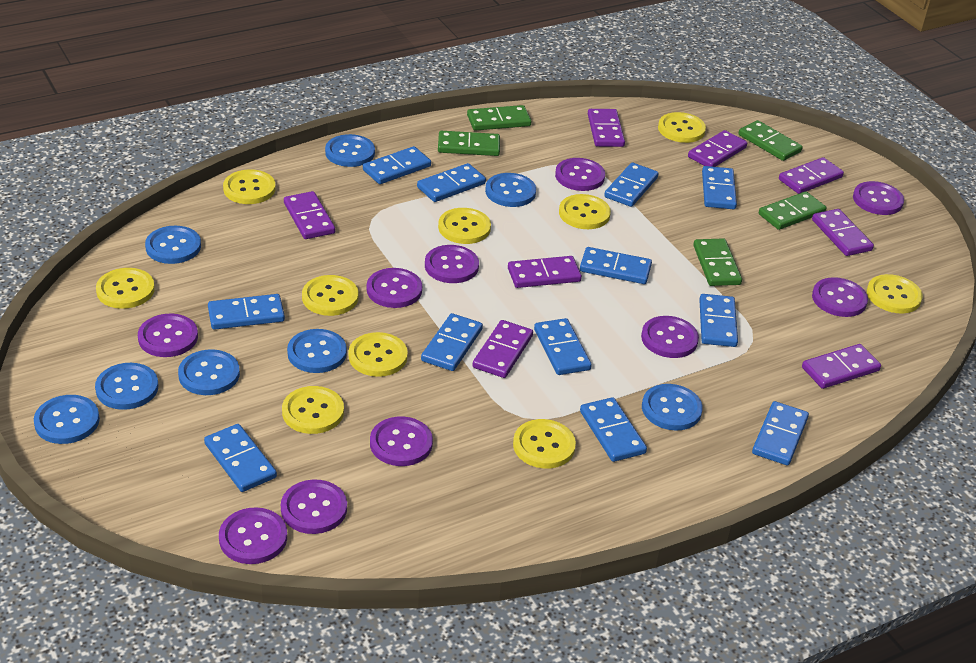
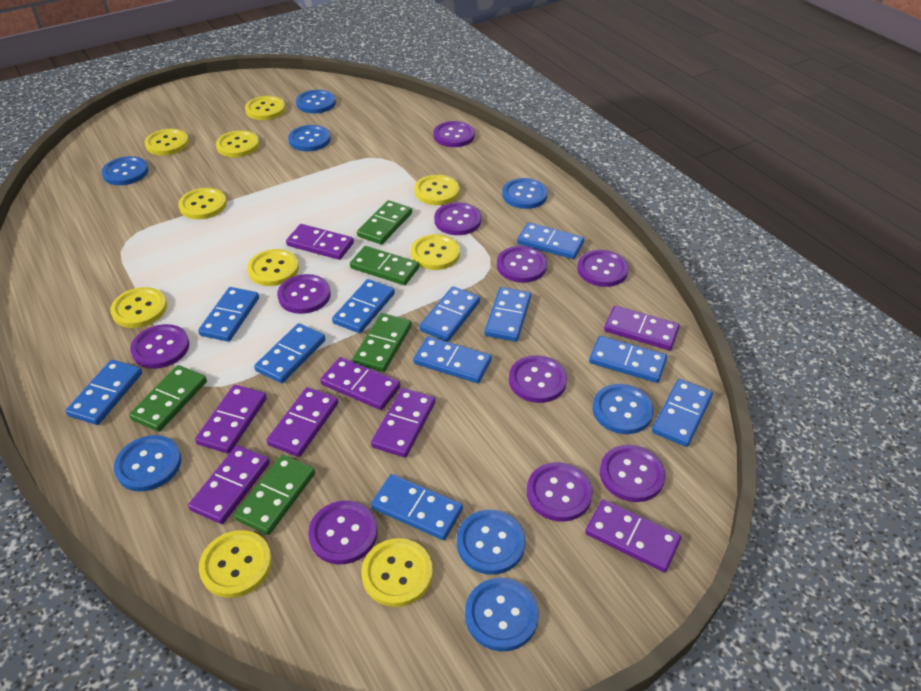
blue domino: [204,424,277,492] [208,294,285,330] [363,146,431,184] [417,163,486,202] [421,313,483,371] [534,318,592,375] [580,247,652,284] [580,397,647,462] [604,163,659,207] [699,294,738,347] [702,166,737,209] [752,401,809,466] = 12 -> [65,360,142,425] [198,287,259,342] [254,323,325,383] [332,279,395,333] [371,474,463,540] [413,336,492,383] [419,286,480,342] [484,287,531,342] [517,222,584,259] [589,336,667,383] [652,379,713,447] = 11

